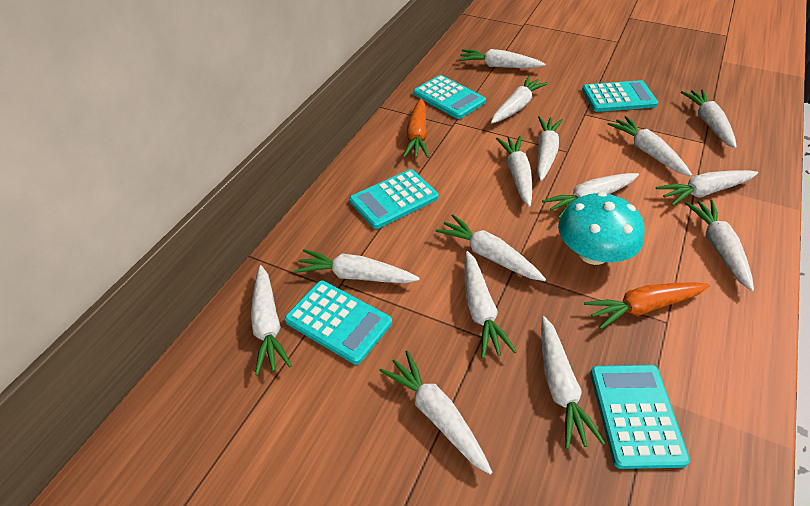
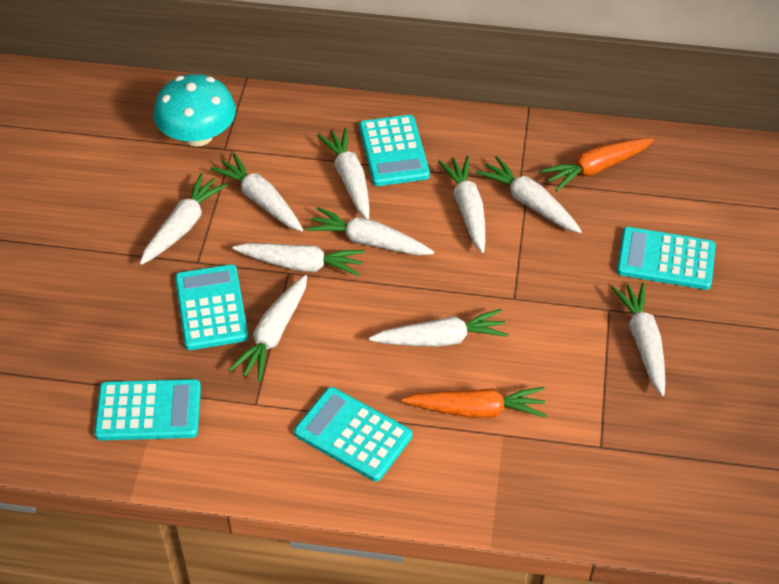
white carrot: [251,265,292,376] [294,249,420,283] [379,351,492,474] [436,215,546,281] [459,49,546,68] [464,251,517,358] [491,76,548,123] [496,136,532,207] [537,116,563,181] [541,316,605,449] [542,173,639,219] [608,116,692,176] [656,170,758,206] [681,89,737,148] [685,200,754,291] = 15 -> [140,173,227,265] [210,153,303,232] [229,275,307,382] [233,243,365,276] [306,207,434,256] [317,128,369,219] [369,309,509,347] [438,156,485,253] [476,156,582,233] [611,282,665,396] = 10

